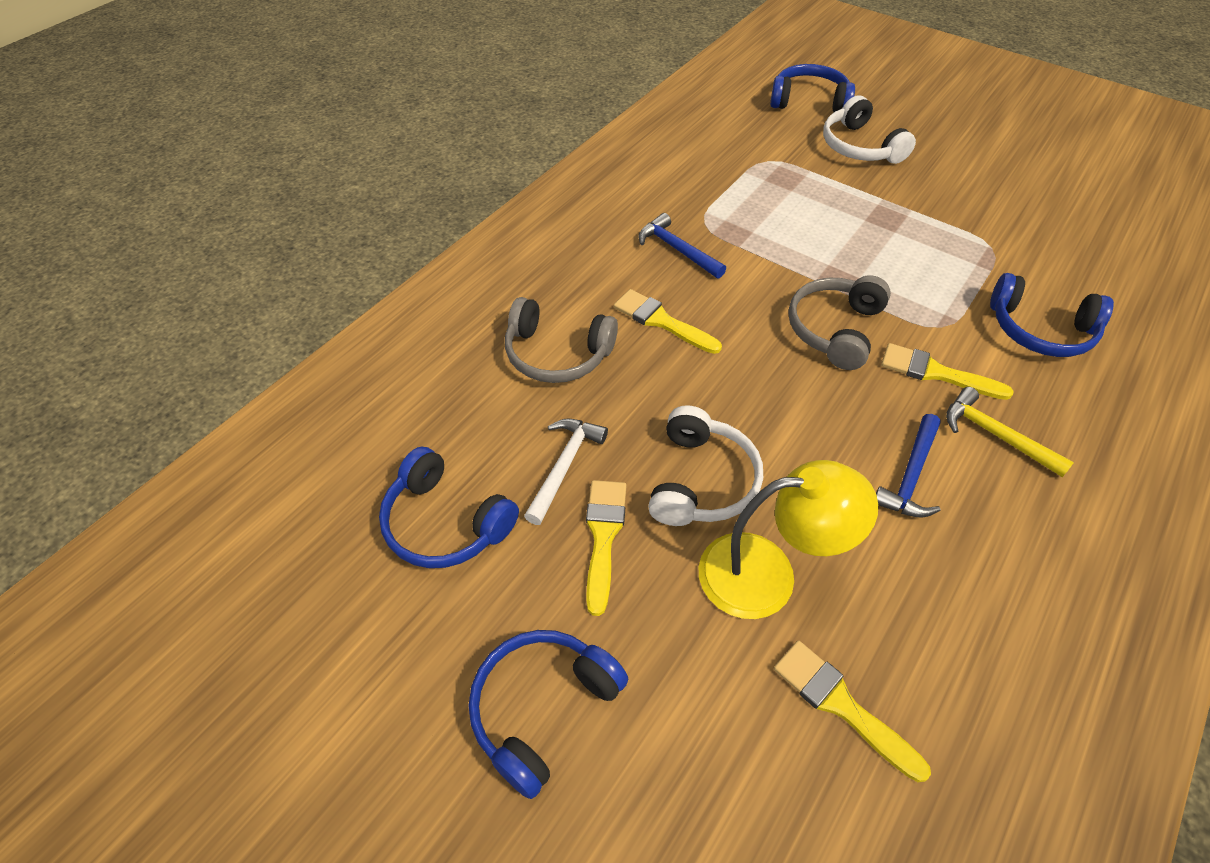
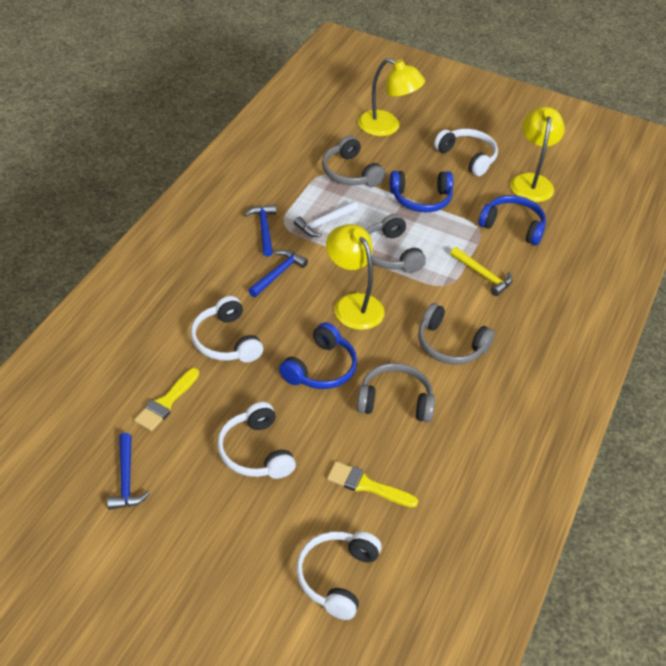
blue hammer: [638,213,726,279] [876,414,941,517] = 2 -> [107,433,150,510] [244,205,276,257] [248,250,308,297] = 3
blue headphones: [379,447,519,568] [469,630,628,799] [770,64,855,112] [990,273,1114,357] = 4 -> [279,322,357,389] [390,171,453,213] [478,195,546,245] = 3
grey headphones: [505,297,618,383] [788,275,891,370] = 2 -> [322,136,386,187] [357,363,435,422] [366,214,426,273] [418,303,495,365] = 4
white headphones: [648,405,763,526] [823,95,916,164] = 2 -> [191,296,263,362] [217,402,296,479] [296,532,382,620] [434,129,498,176] = 4
yellow brush: [586,480,627,616] [614,289,722,354] [774,640,931,782] [881,343,1014,400] = 4 -> [134,368,199,431] [327,461,418,507] = 2
yellow lamp: [699,460,878,619] = 1 -> [326,224,385,330] [358,58,425,136] [510,107,565,202] = 3

